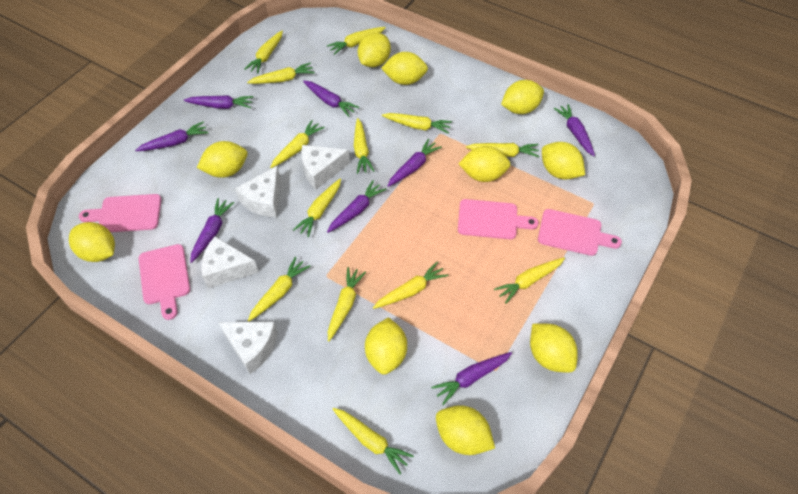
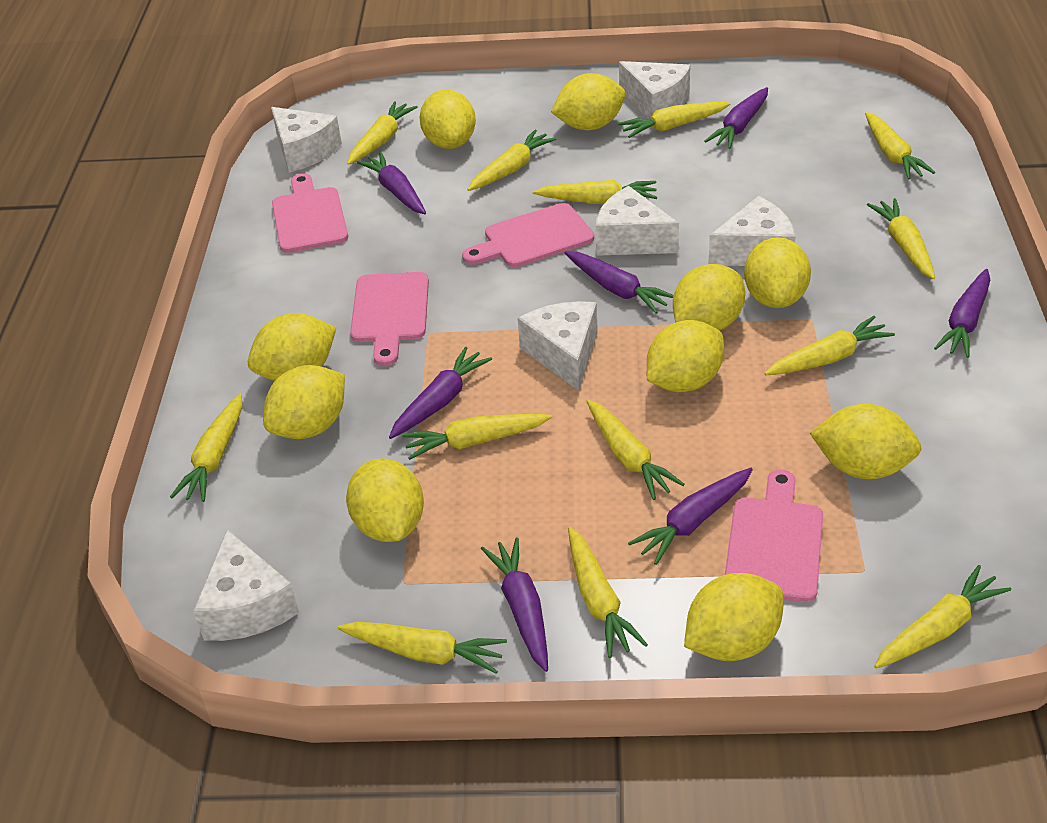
purple carrot: [135,122,208,151] [184,95,253,109] [190,198,234,263] [303,81,359,117] [327,180,387,233] [387,139,442,187] [431,352,512,405] [554,104,595,156] = 8 -> [356,152,426,214] [389,347,492,439] [481,537,548,672] [565,251,673,314] [628,468,753,565] [704,87,768,149] [934,269,990,358] = 7
white cheese: [201,236,259,288] [218,322,278,374] [235,166,281,217] [301,145,350,190] = 4 -> [193,530,299,641] [271,107,342,173] [518,301,598,391] [596,186,679,256] [619,61,690,120] [708,196,796,266] = 6

